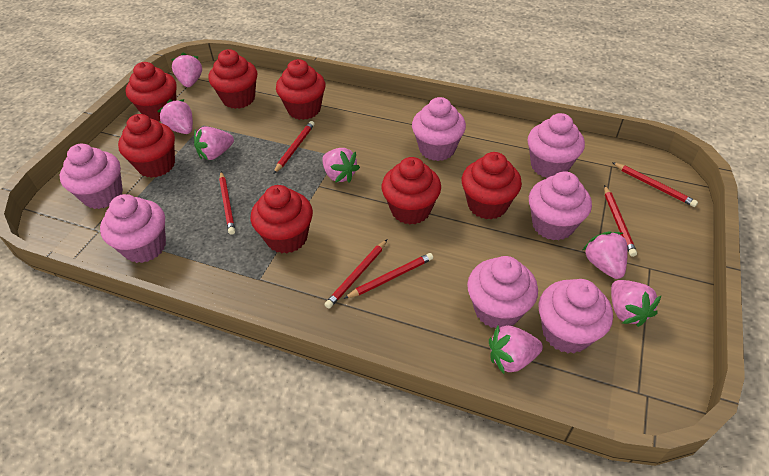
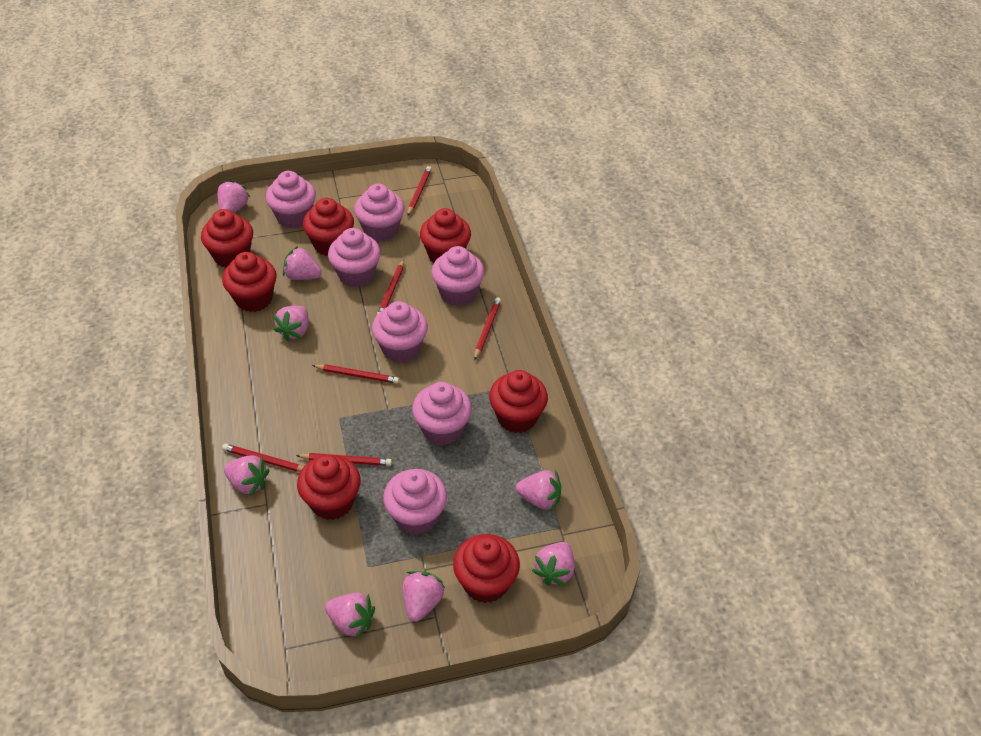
pink strawberry: [158,99,193,134] [171,52,202,87] [194,126,234,160] [322,148,360,183] [489,325,543,374] [583,231,628,279] [611,280,662,327] = 7 -> [217,180,250,213] [224,455,270,496] [273,306,308,341] [283,246,322,280] [325,593,375,639] [403,571,445,622] [516,470,561,511] [532,542,574,586] = 8

